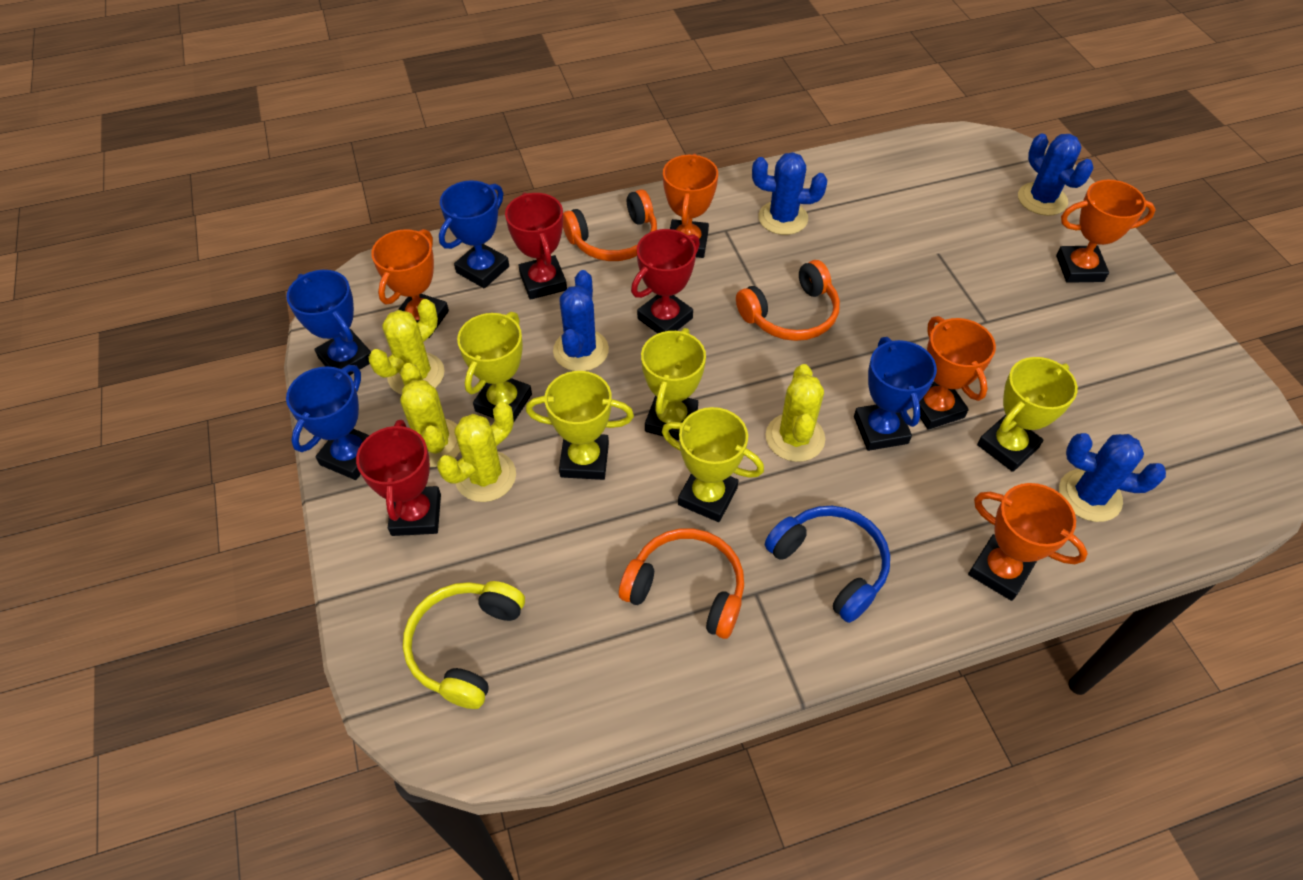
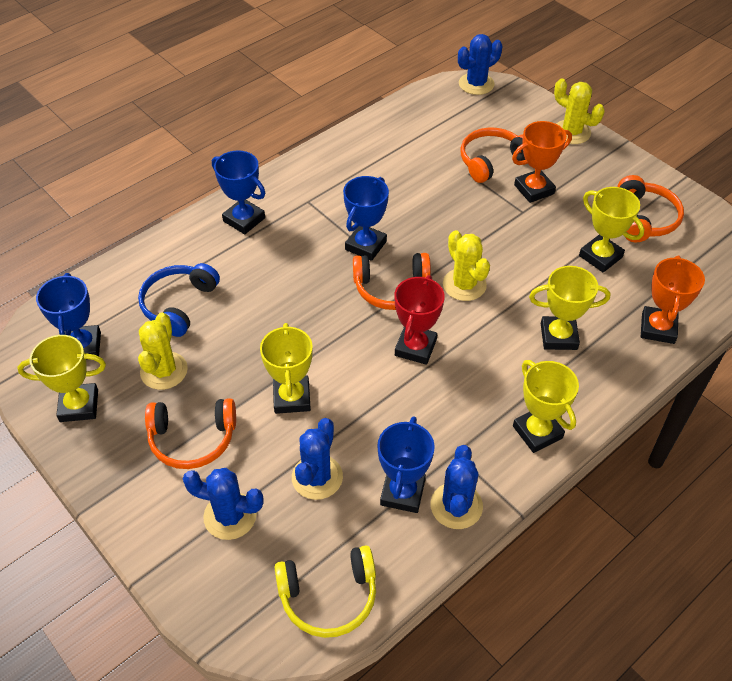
orange headphones: [563,189,657,261] [619,529,744,639] [736,260,840,341] = 3 -> [145,398,236,469] [353,253,431,310] [460,128,525,183] [618,175,684,242] = 4
orange trophy: [371,229,449,338] [663,154,718,258] [919,316,996,430] [968,483,1088,601] [1056,180,1156,283] = 5 -> [512,121,572,203] [641,256,705,344] = 2
red trophy: [356,420,441,536] [505,192,567,300] [631,229,700,334] = 3 -> [394,275,445,365] = 1
yellow cactus: [368,299,444,395] [400,363,460,467] [437,402,516,502] [766,364,825,462] = 4 -> [138,313,188,390] [443,230,490,301] [554,78,605,144] = 3

